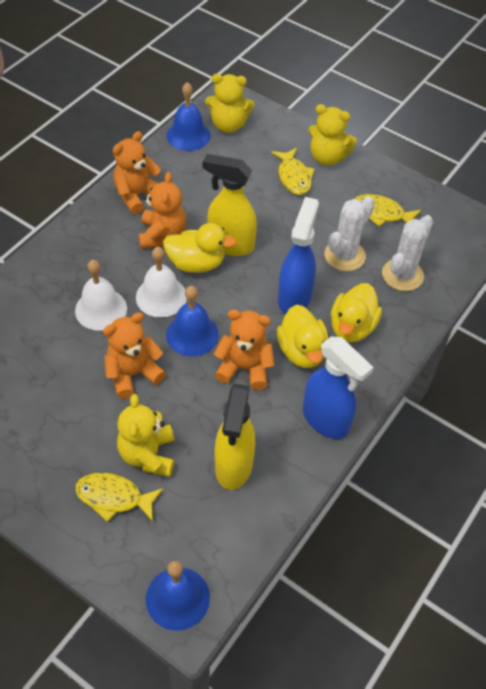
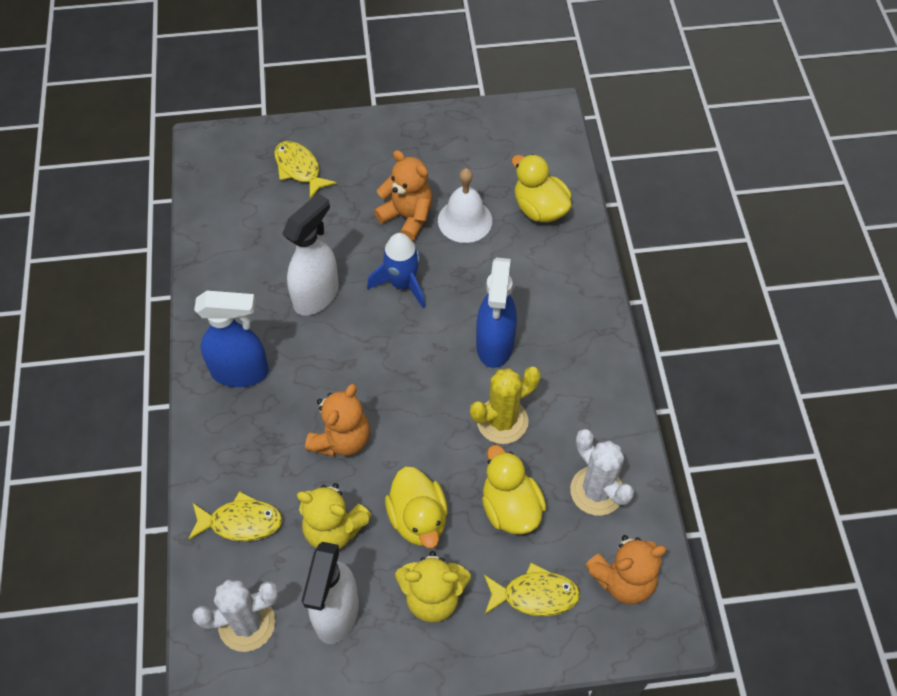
blue bell: [146,561,210,631] [166,82,211,151] [166,286,219,356] = 3 -> none = 0
blue rocket: none = 0 -> [367,233,425,308] = 1
orange teddy bear: [103,313,166,399] [113,131,161,214] [139,172,186,249] [214,310,275,390] = 4 -> [305,384,370,456] [374,150,433,241] [585,535,667,604] = 3
white bell: [75,260,127,331] [136,247,187,317] = 2 -> [438,168,492,243] = 1
white spray bottle: none = 0 -> [282,193,339,316] [302,542,359,644] = 2
yellow cactus: none = 0 -> [470,367,541,444] = 1
yellow spray bottle: [203,154,257,256] [215,384,255,490] = 2 -> none = 0
yellow teddy bear: [117,394,174,477] [205,74,254,133] [308,104,357,166] = 3 -> [297,483,372,549] [395,551,471,623] = 2

